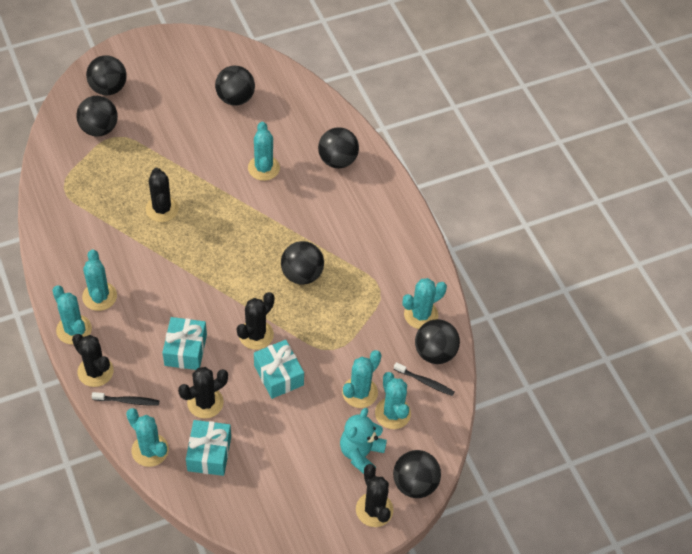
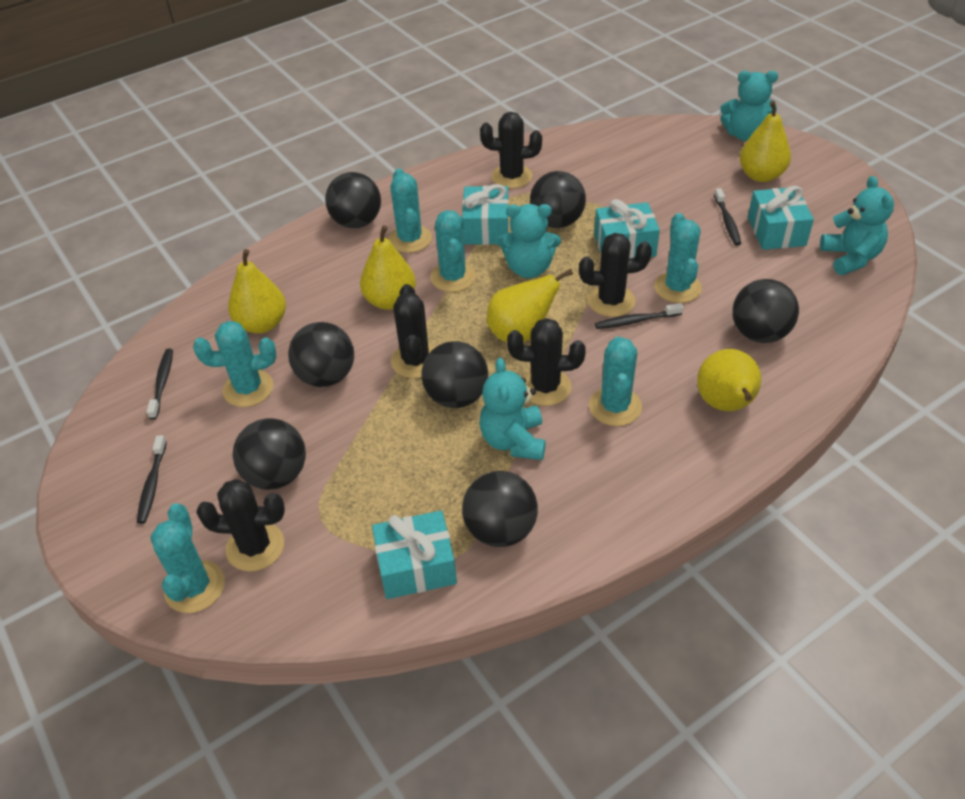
black toothbrush: [92,392,159,405] [394,362,455,396] = 2 -> [137,435,167,524] [147,349,173,420] [595,303,683,329] [714,188,741,246] = 4
turquoise cactus: [52,285,92,345] [82,250,117,311] [126,408,169,467] [248,122,280,181] [342,350,381,408] [375,372,411,429] [403,278,447,329] = 7 -> [150,503,225,613] [193,321,276,407] [388,169,432,253] [430,210,476,292] [589,337,642,426] [654,213,702,303] = 6
turquoise gift: [162,317,207,370] [186,420,231,476] [254,340,304,399] = 3 -> [372,510,457,599] [462,184,509,245] [594,199,660,259] [748,186,814,250] = 4
turquoise teddy bear: [340,408,387,474] = 1 -> [479,358,546,460] [497,204,561,278] [720,71,778,141] [820,176,894,275] = 4
yellow pear: none = 0 -> [228,249,286,334] [360,225,416,310] [487,269,573,342] [697,349,761,411] [739,101,791,182] = 5

